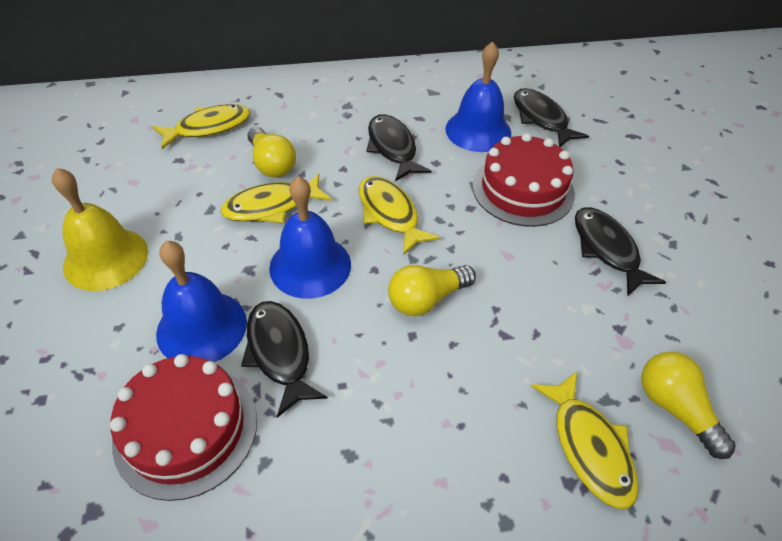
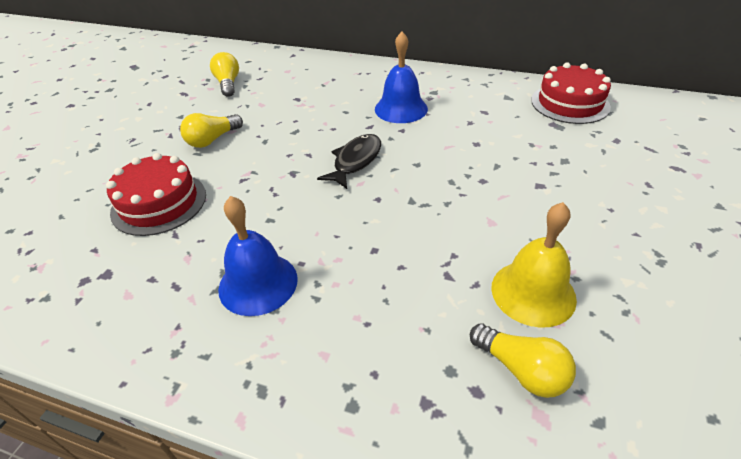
black fish: [241,301,328,418] [366,114,431,181] [514,88,589,147] [575,207,666,297] = 4 -> [317,134,381,189] = 1
blue bell: [156,241,247,362] [269,176,351,299] [445,41,511,152] = 3 -> [218,196,298,316] [375,32,428,123] = 2
yellow fish: [152,104,250,149] [221,174,332,223] [359,176,440,255] [531,371,639,509] = 4 -> none = 0

